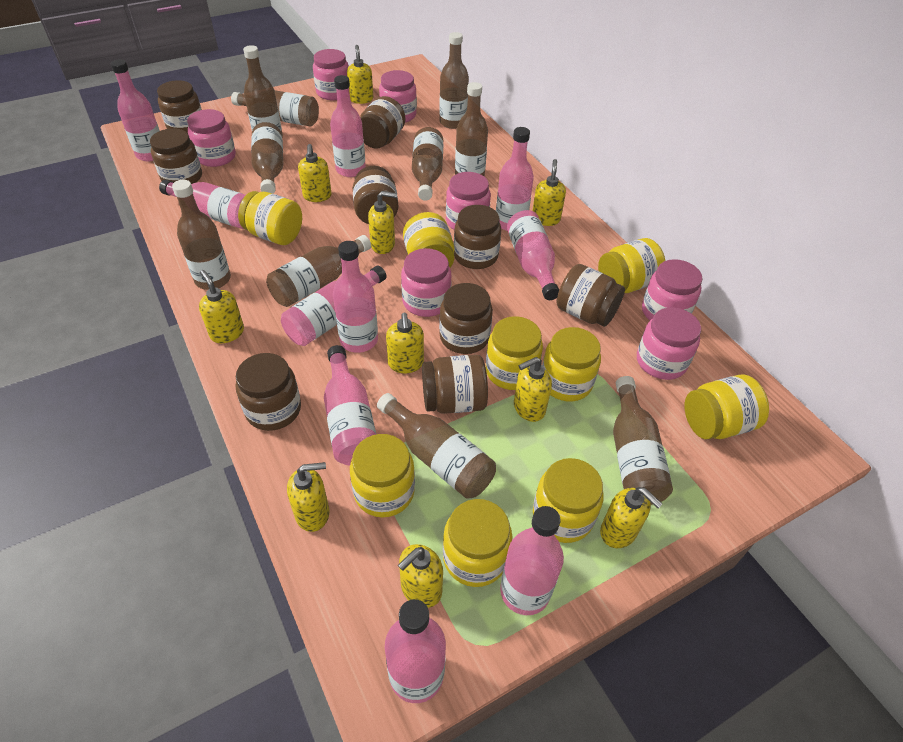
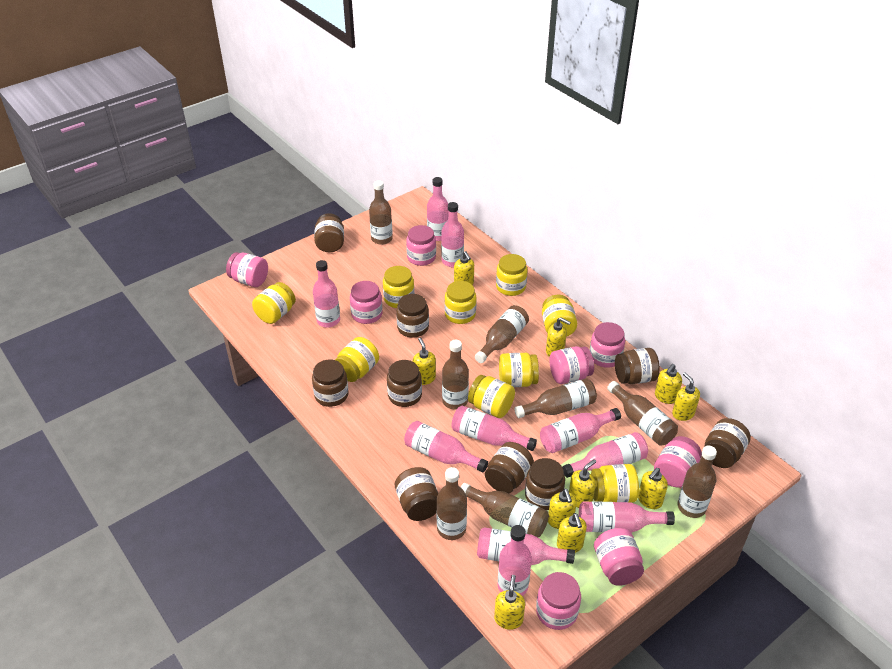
brown bottle: [172,180,231,290] [231,90,319,126] [243,45,283,137] [251,122,283,194] [266,235,371,307] [377,393,496,499] [412,127,443,201] [439,32,469,129] [455,82,488,176] [613,376,673,505] = 10 -> [369,180,393,245] [437,467,467,540] [442,340,469,409] [461,483,549,537] [475,305,529,363] [515,378,597,418] [607,381,678,446] [678,445,717,518] = 8
pink jar: [187,109,236,167] [313,49,349,100] [379,70,417,123] [401,248,451,317] [446,172,491,230] [637,308,701,380] [642,259,702,320] = 7 -> [226,252,268,287] [350,281,382,324] [406,225,436,266] [536,572,581,630] [549,346,594,384] [590,322,625,368] [594,528,644,586] [654,436,702,488] = 8

